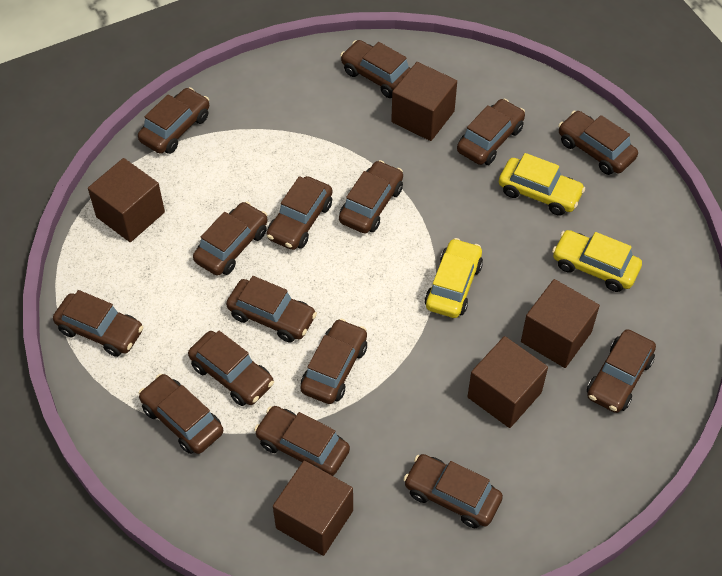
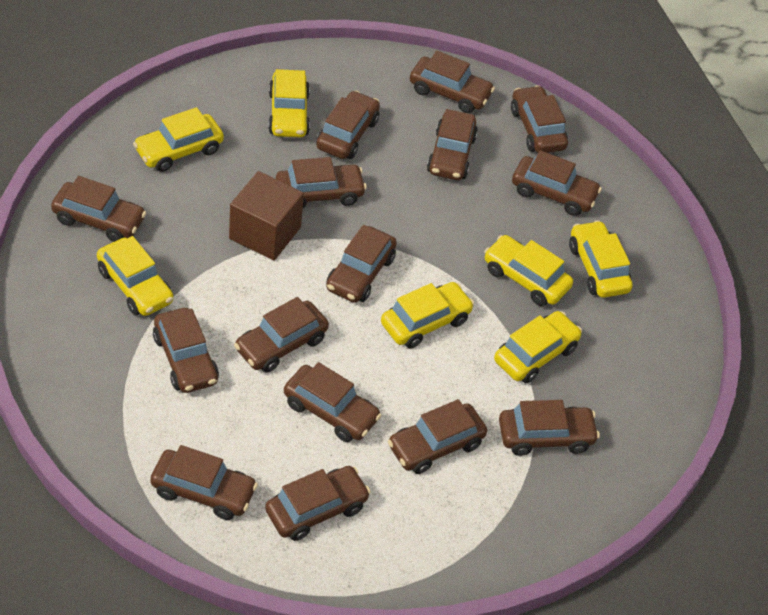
brown cube: [88,158,165,242] [273,460,353,556] [391,62,457,141] [467,336,548,428] [521,279,600,368] = 5 -> [229,171,304,260] = 1
yellow car: [425,238,483,318] [499,153,586,216] [552,230,642,292] = 3 -> [97,236,173,316] [133,107,224,172] [268,69,310,137] [381,282,474,348] [484,235,573,306] [494,311,582,383] [569,220,633,298] = 7

